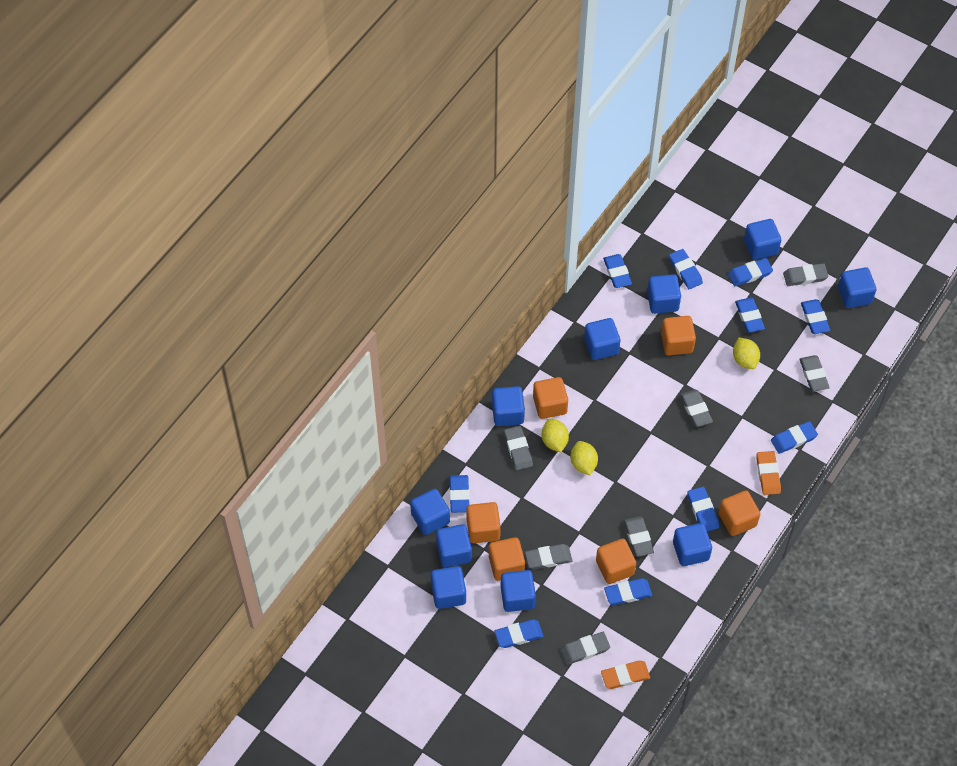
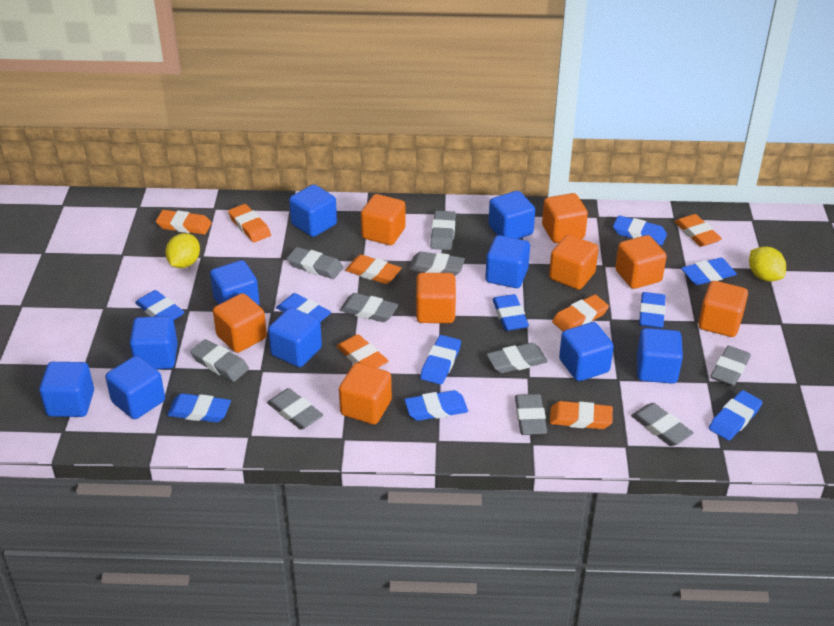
grey eraser: [504,426,533,470] [525,544,573,569] [560,632,610,665] [624,516,654,557] [680,390,713,427] [783,263,828,286] [799,355,830,392] = 7 -> [190,339,249,382] [267,388,323,430] [287,247,343,279] [340,293,398,322] [409,252,465,276] [430,211,456,250] [486,343,548,373] [515,394,547,435] [631,403,694,446] [711,346,751,386] = 10
orange cube: [466,502,501,543] [489,537,525,581] [533,377,568,419] [596,539,636,584] [661,316,696,355] [719,491,760,536] = 6 -> [213,293,267,353] [339,363,392,425] [361,194,405,245] [416,273,456,323] [542,193,588,243] [549,234,599,290] [615,235,667,289] [698,281,748,337] = 8
orange eraser: [601,660,650,689] [757,451,781,495] = 2 -> [156,210,212,235] [228,204,271,243] [336,334,388,368] [345,255,401,284] [550,401,613,429] [552,295,609,331] [675,214,722,247] = 7
yellow lemon: [542,418,569,452] [570,441,598,475] [733,338,760,369] = 3 -> [165,233,200,268] [749,246,786,281] = 2

